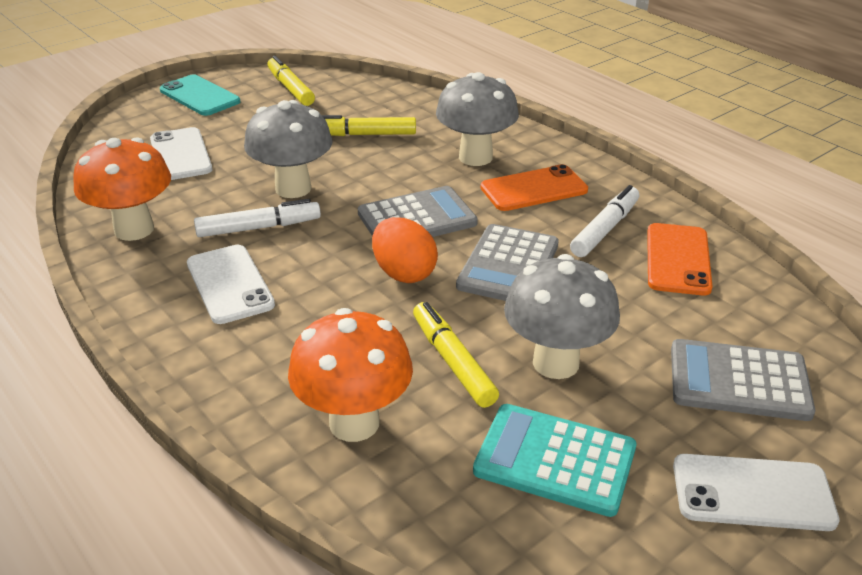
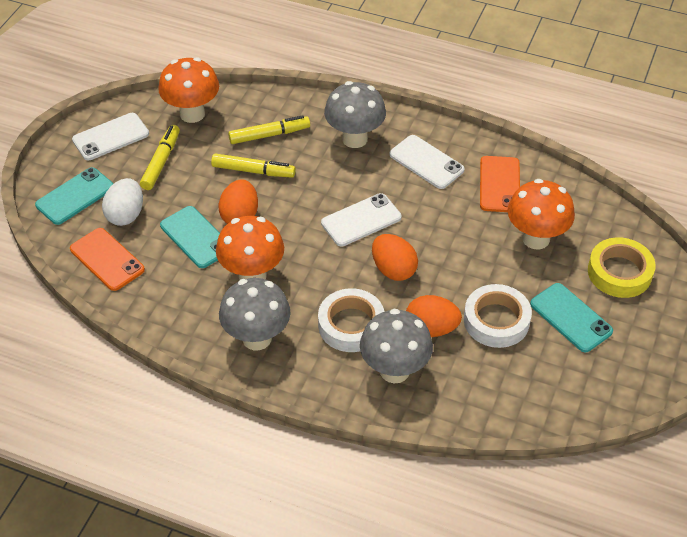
grey calculator: [358,186,478,237] [456,224,559,301] [671,339,815,421] = 3 -> none = 0
orange egg: [372,217,438,283] = 1 -> [219,179,258,224] [372,234,418,281] [406,295,462,337] = 3
orange mushroom: [73,137,171,241] [288,308,413,442] = 2 -> [158,57,219,123] [216,216,284,280] [508,179,575,249] = 3
turquoise calculator: [473,404,636,517] = 1 -> none = 0
turquoise phone: [160,74,240,116] = 1 -> [35,167,113,225] [160,206,220,268] [530,283,613,352] = 3
white egg: none = 0 -> [102,178,143,226] = 1
white marker: [194,199,321,237] [570,185,639,257] = 2 -> none = 0
white tape: none = 0 -> [318,288,384,352] [464,284,532,348] = 2
yellow tape: none = 0 -> [588,237,656,298] = 1

